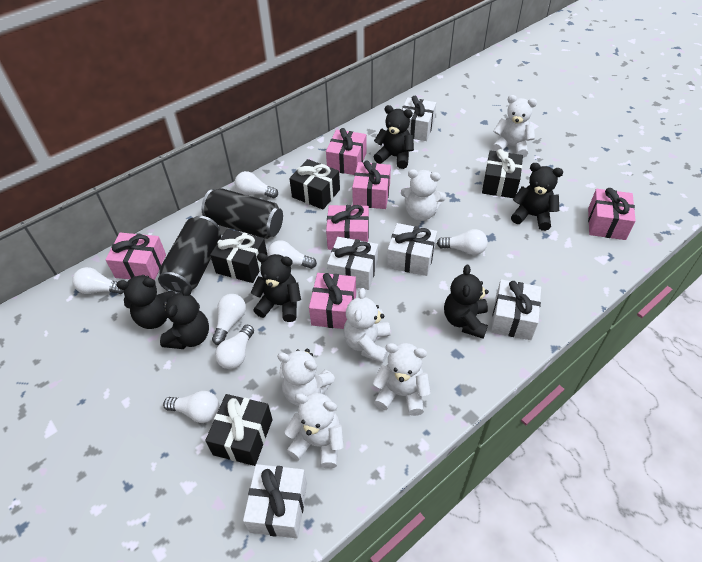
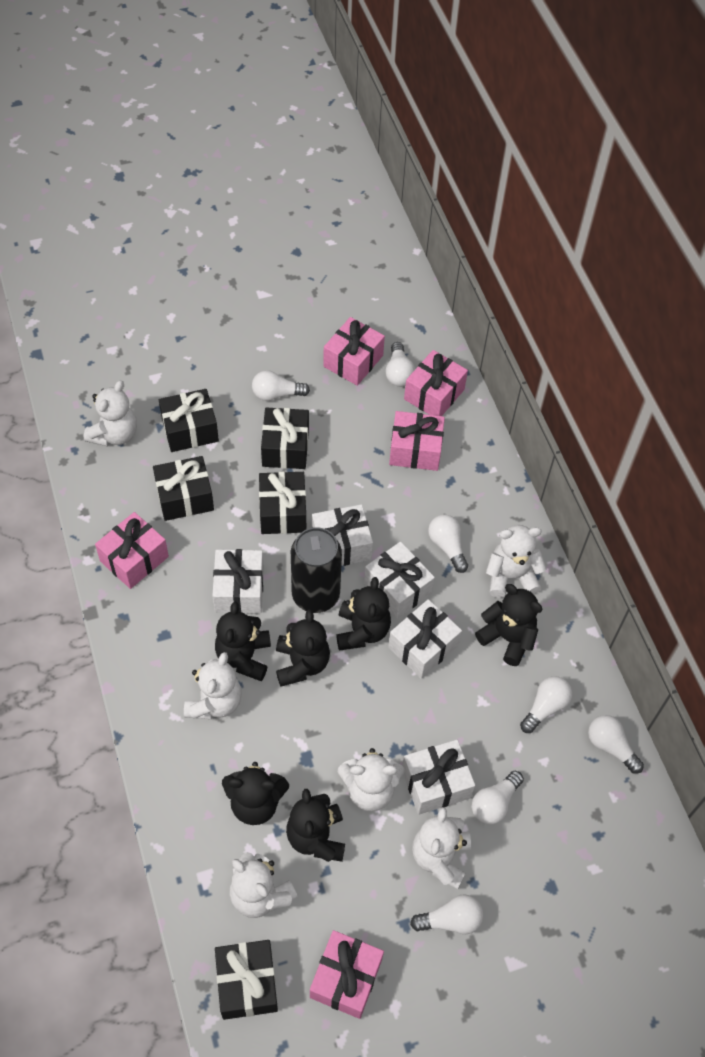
black can: [158,216,221,294] [201,188,283,239] = 2 -> [291,527,342,613] = 1
black gift: [205,394,273,466] [210,229,267,283] [289,159,340,209] [482,149,523,198] = 4 -> [153,456,214,521] [159,389,219,452] [215,940,278,1020] [259,472,306,534] [261,407,309,469] = 5
pink gift: [105,233,166,280] [309,273,356,329] [326,128,366,175] [326,205,369,250] [352,160,391,209] [588,188,636,240] = 6 -> [95,512,169,589] [310,930,384,1019] [323,317,385,386] [389,411,445,471] [404,350,468,416] = 5

